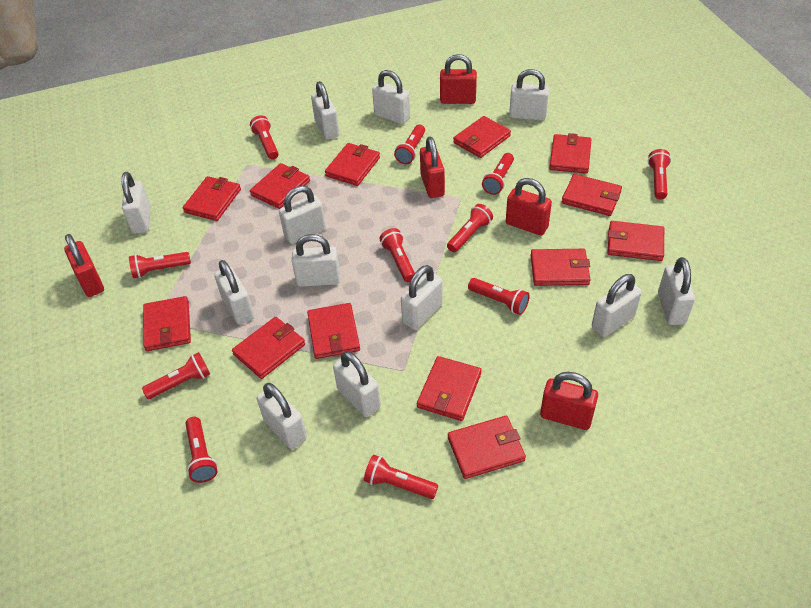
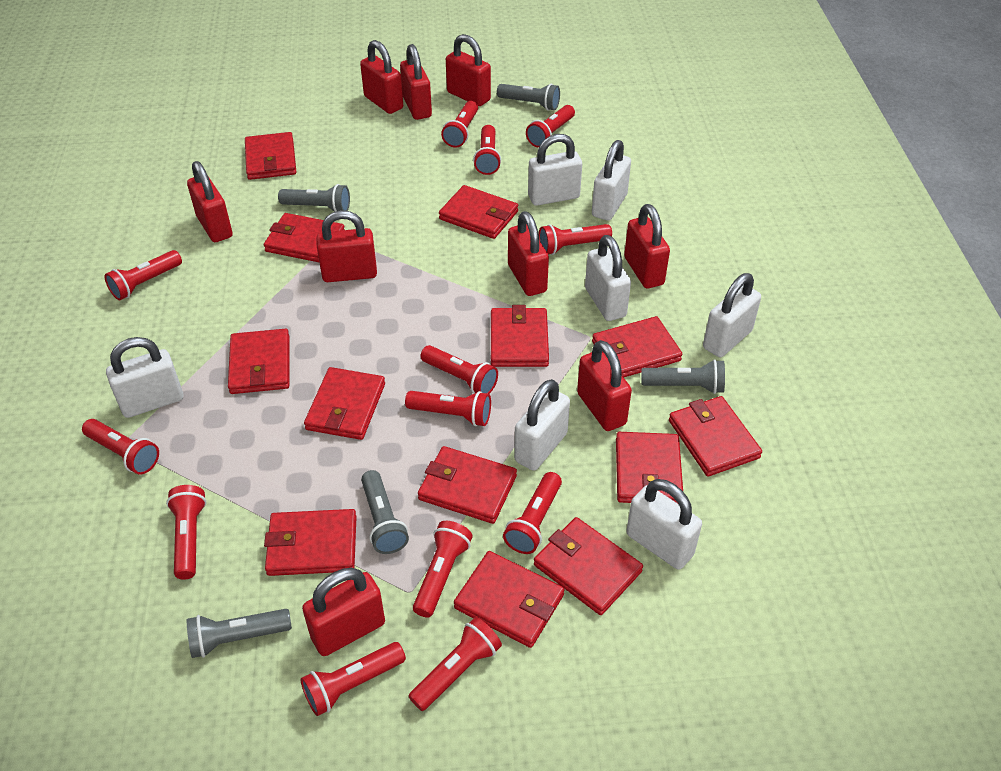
grey flashlight: none = 0 -> [187,609,292,658] [278,184,350,212] [361,470,409,554] [497,84,560,111] [641,359,725,394] = 5
red flashlight: [129,252,191,278] [142,352,210,399] [185,417,218,483] [250,115,279,160] [364,454,438,499] [380,228,415,282] [394,124,425,164] [447,204,493,253] [468,278,530,315] [482,153,514,195] [648,149,671,200] = 11 -> [82,419,159,475] [104,250,182,300] [166,485,206,580] [301,642,406,716] [405,391,491,426] [409,617,502,711] [413,521,473,618] [421,345,498,394] [441,101,478,148] [473,125,501,175] [503,472,562,554] [526,105,575,148] [539,224,612,255] = 13
red padlock: [64,234,104,297] [420,137,445,198] [440,54,477,104] [506,178,552,235] [540,372,598,430] = 5 -> [187,161,233,242] [302,568,385,656] [316,210,377,282] [360,40,403,114] [400,44,432,120] [446,34,491,106] [508,211,549,296] [577,340,632,431] [624,204,670,288] = 9
white padlock: [122,172,151,234] [214,260,254,325] [257,383,307,449] [279,186,326,244] [292,234,340,287] [311,81,339,140] [333,351,381,417] [372,70,410,124] [401,265,443,330] [509,69,549,120] [592,274,642,337] [658,257,695,325] = 12 -> [106,337,183,418] [514,379,570,471] [528,134,582,206] [585,235,631,321] [592,140,631,221] [626,479,702,569] [703,273,761,357] = 7

